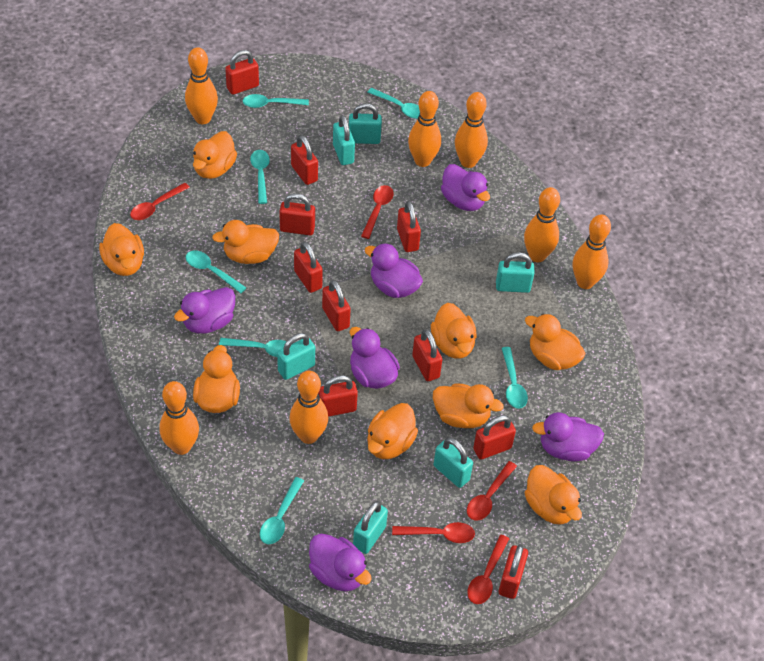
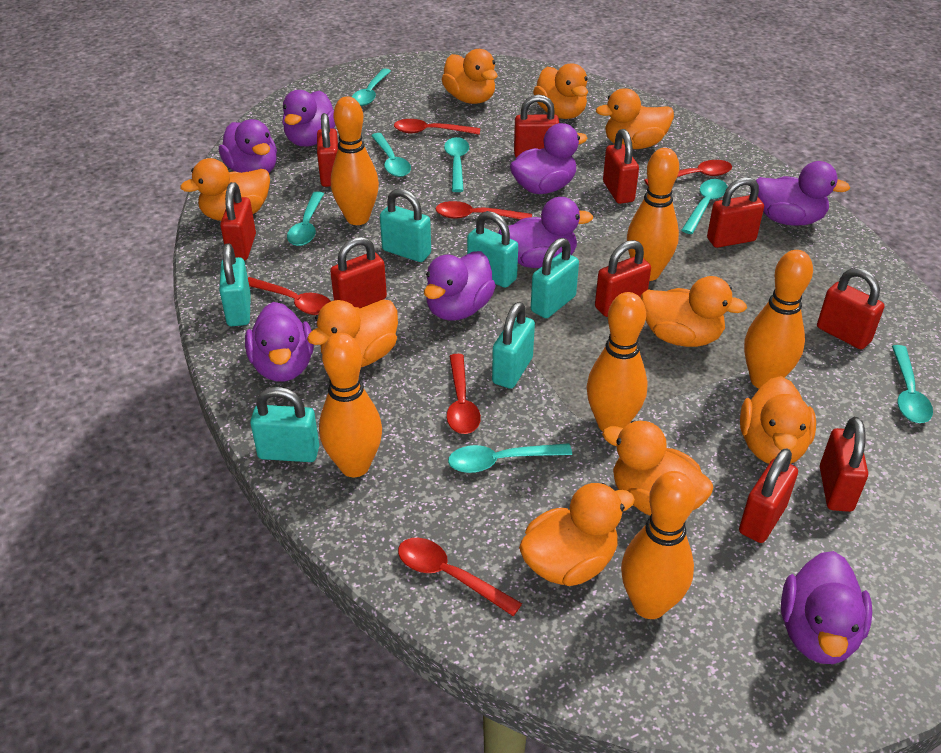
orange bowling pin: [159,381,199,455] [185,47,218,124] [289,371,328,444] [408,91,441,167] [455,92,488,168] [524,187,560,262] [573,214,611,289] = 7 -> [319,333,382,477] [331,96,379,225] [587,292,648,431] [621,471,696,619] [627,148,679,281] [744,250,813,388] = 6
purple duck: [174,287,235,334] [309,534,372,592] [350,327,400,389] [365,243,423,298] [441,164,490,211] [532,412,604,462] = 6 -> [219,119,277,173] [245,302,314,382] [282,90,336,146] [424,251,496,321] [498,197,593,268] [510,123,587,194] [756,161,850,226] [781,551,872,664] = 8
red spoon: [130,183,190,220] [361,185,394,239] [392,522,475,543] [467,461,517,520] [467,535,509,604] = 5 -> [248,277,331,315] [394,119,480,135] [398,538,522,616] [436,201,532,220] [446,354,481,434] [644,160,732,186] = 6

